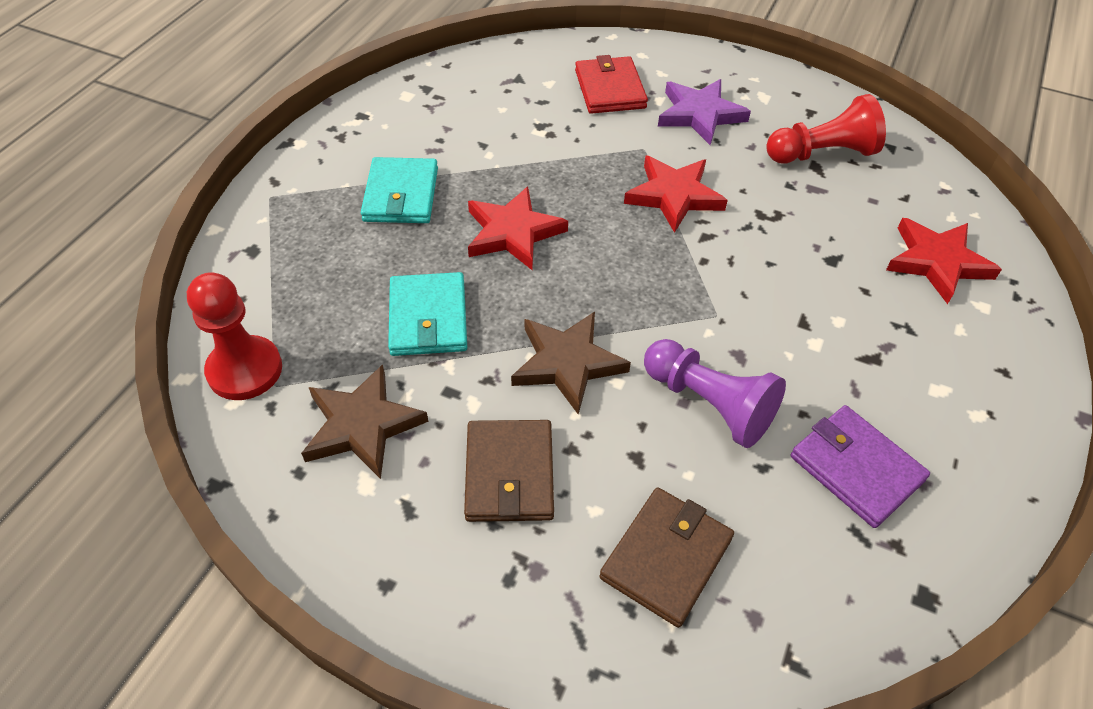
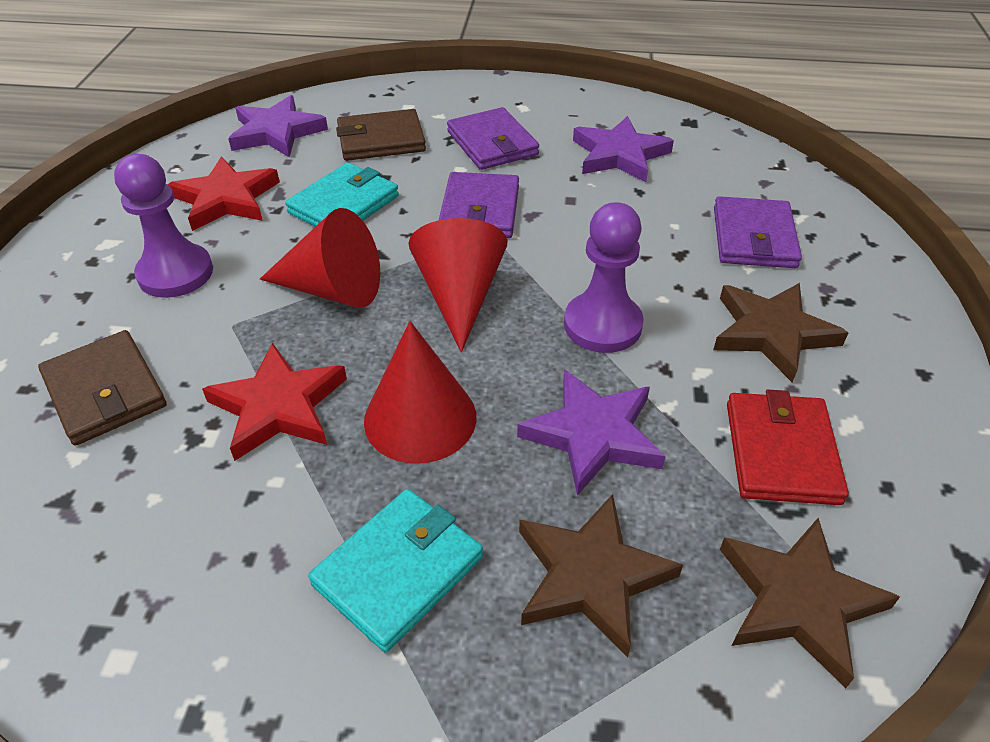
brown star: [301,364,428,479] [511,312,631,415] = 2 -> [519,494,683,658] [713,283,848,383] [720,518,900,688] = 3
purple pawn: [644,339,786,448] = 1 -> [114,154,213,298] [564,202,644,353] = 2
purple star: [658,79,751,145] = 1 -> [228,95,328,158] [517,369,666,496] [573,116,674,182] = 3
purple wallet: [791,405,930,528] = 1 -> [439,172,519,238] [447,107,539,170] [714,196,802,268] = 3
red cone: none = 0 -> [260,208,380,308] [364,321,476,464] [408,218,507,352] = 3
red pawn: [187,272,282,400] [766,94,886,164] = 2 -> none = 0
red star: [468,187,568,270] [624,155,728,233] [886,218,1002,304] = 3 -> [168,157,280,231] [202,343,347,461] = 2

